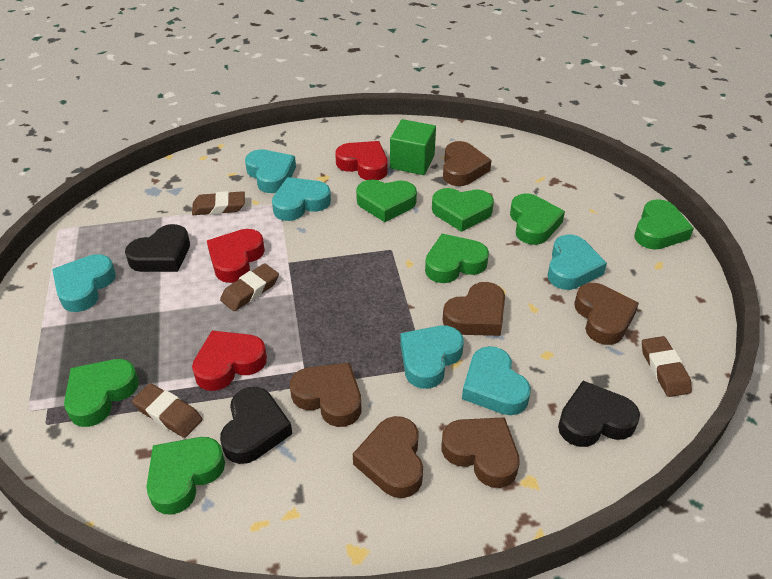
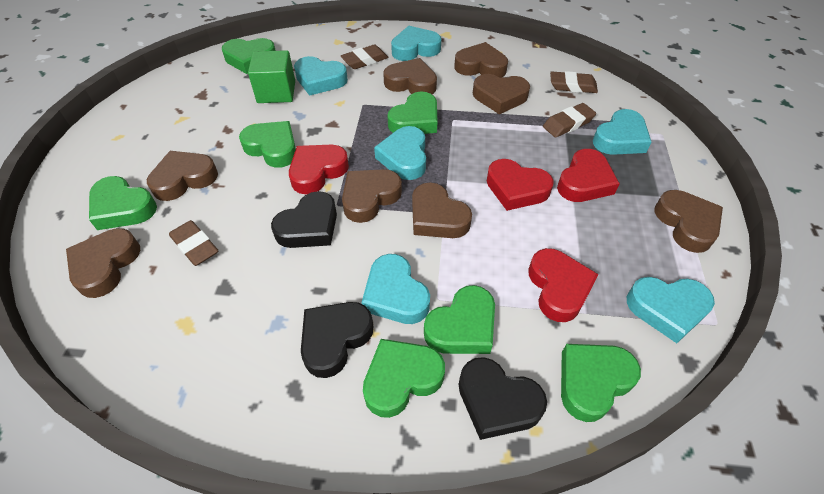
brown heart: [290,363,361,427] [353,416,423,498] [441,417,520,488] [443,141,492,186] [443,282,505,336] [574,283,639,345] = 6 -> [66,228,140,298] [147,151,218,201] [342,169,402,223] [383,58,437,95] [412,182,472,238] [454,42,508,78] [473,74,530,114] [654,190,723,253] = 8
red heart: [192,331,267,391] [207,229,265,283] [335,141,388,180] = 3 -> [289,145,349,194] [487,159,554,211] [528,248,599,322] [557,149,620,202] = 4

